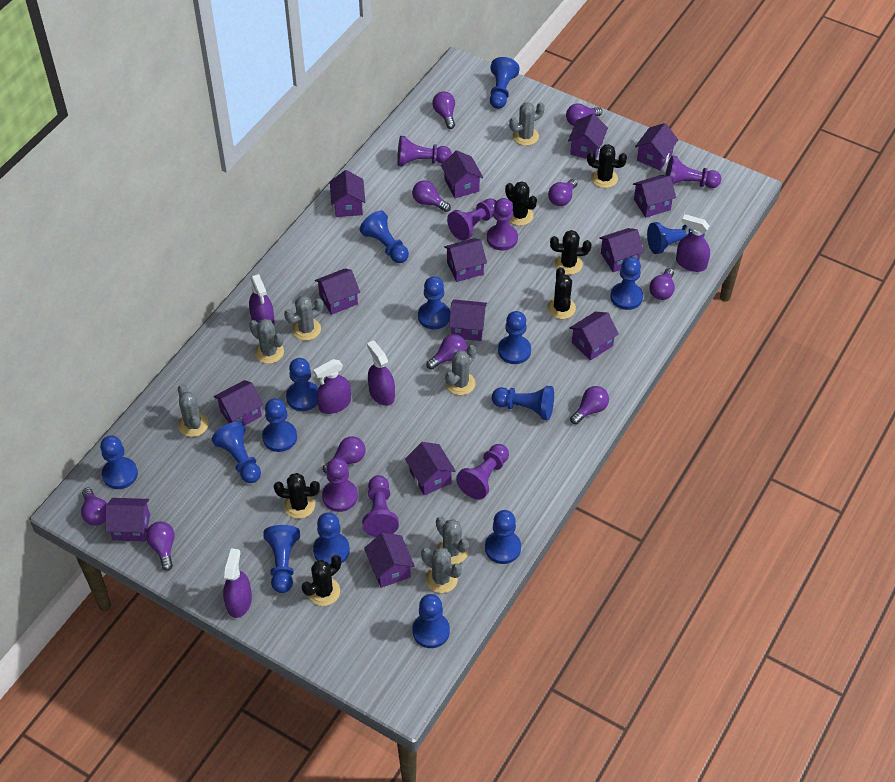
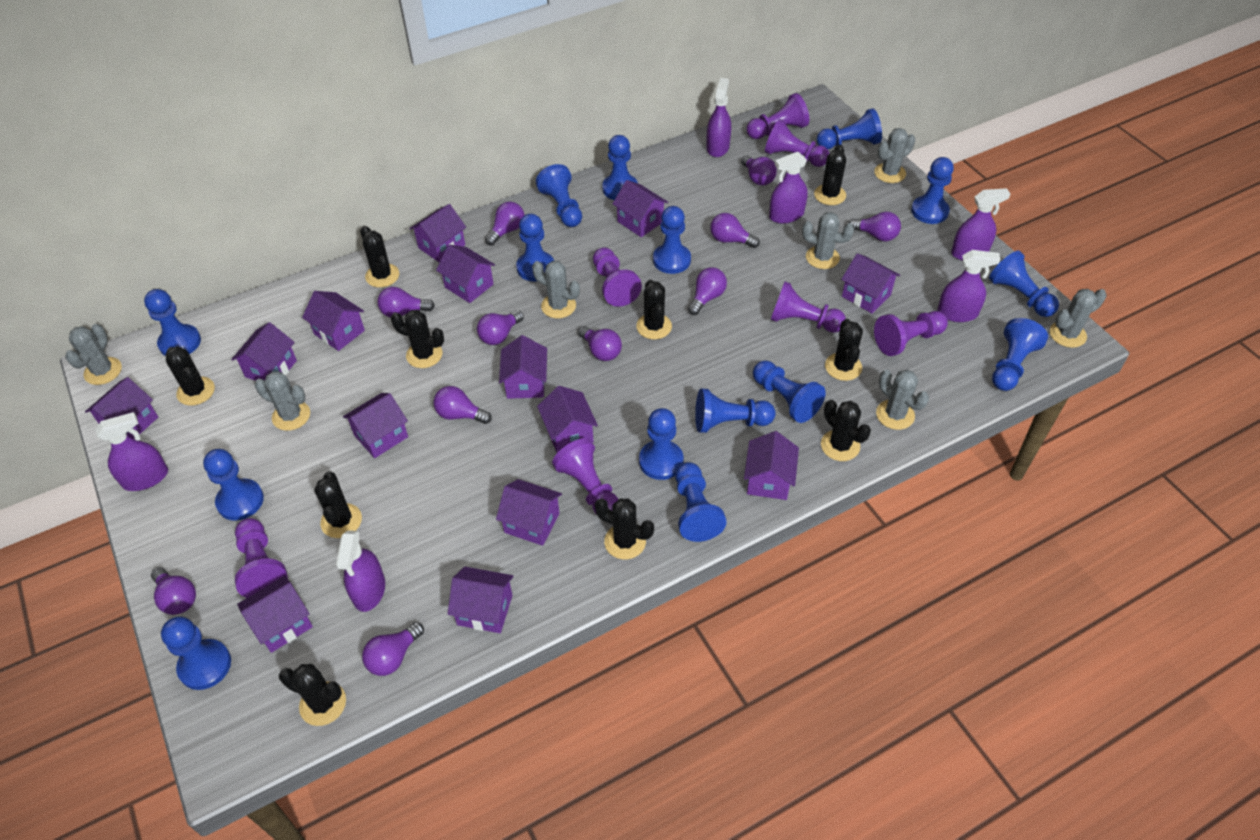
black cactus: [274,473,320,519] [302,555,341,606] [505,181,537,226] [547,267,576,319] [550,230,591,275] [587,144,627,188] = 6 -> [165,346,215,406] [279,664,346,726] [314,471,362,538] [360,226,399,288] [391,310,444,368] [595,499,654,559] [636,280,672,339] [814,145,846,205] [821,400,871,461] [825,319,863,381] = 10
purple light bulb: [81,488,107,526] [146,522,175,571] [323,436,366,473] [412,180,451,212] [426,334,467,370] [432,91,455,129] [548,179,578,206] [566,103,602,126] [570,386,609,425] [649,268,675,300] = 10 -> [151,567,196,615] [362,622,424,676] [377,287,435,318] [434,386,492,424] [477,310,524,345] [485,202,524,246] [578,326,622,361] [688,267,727,315] [710,213,760,248] [741,155,777,185] [849,212,901,241] = 11
purple spray bottle: [223,548,252,618] [249,274,275,324] [313,359,351,414] [367,340,395,406] [676,214,710,272] = 5 -> [96,412,168,491] [336,530,385,612] [706,78,731,157] [769,152,808,224] [937,250,1000,322] [951,188,1010,261] = 6

